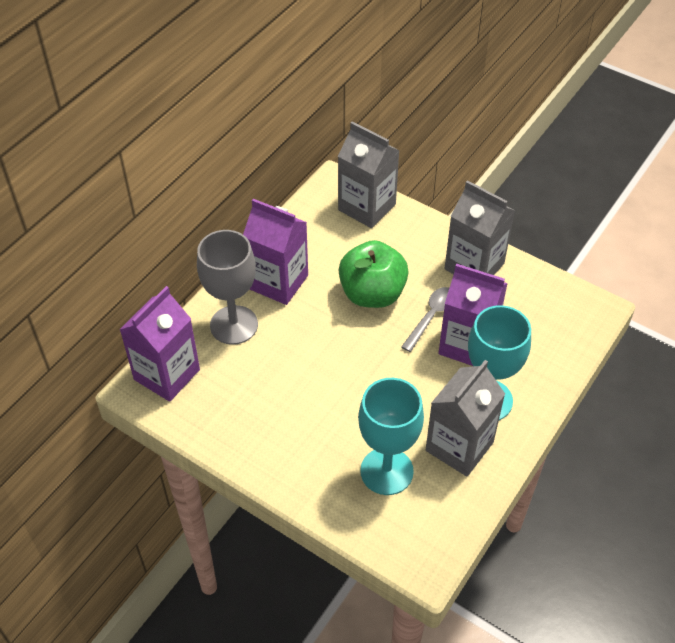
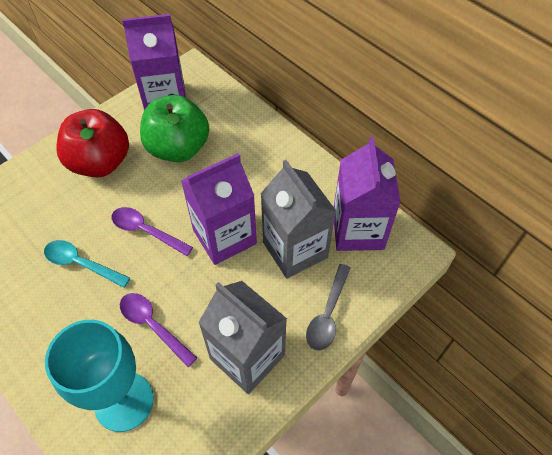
grey carton: [338,121,400,228] [426,360,505,477] [444,180,515,275] = 3 -> [198,281,287,394] [260,160,336,279] = 2
grey goblet: [197,230,258,345] = 1 -> none = 0
purple spoon: none = 0 -> [111,207,193,256] [120,293,197,367] = 2
red apple: none = 0 -> [56,109,129,177] = 1
turquoise goblet: [358,378,424,495] [468,305,531,420] = 2 -> [45,320,154,432] = 1
turquoise spoon: none = 0 -> [44,240,130,288] = 1

